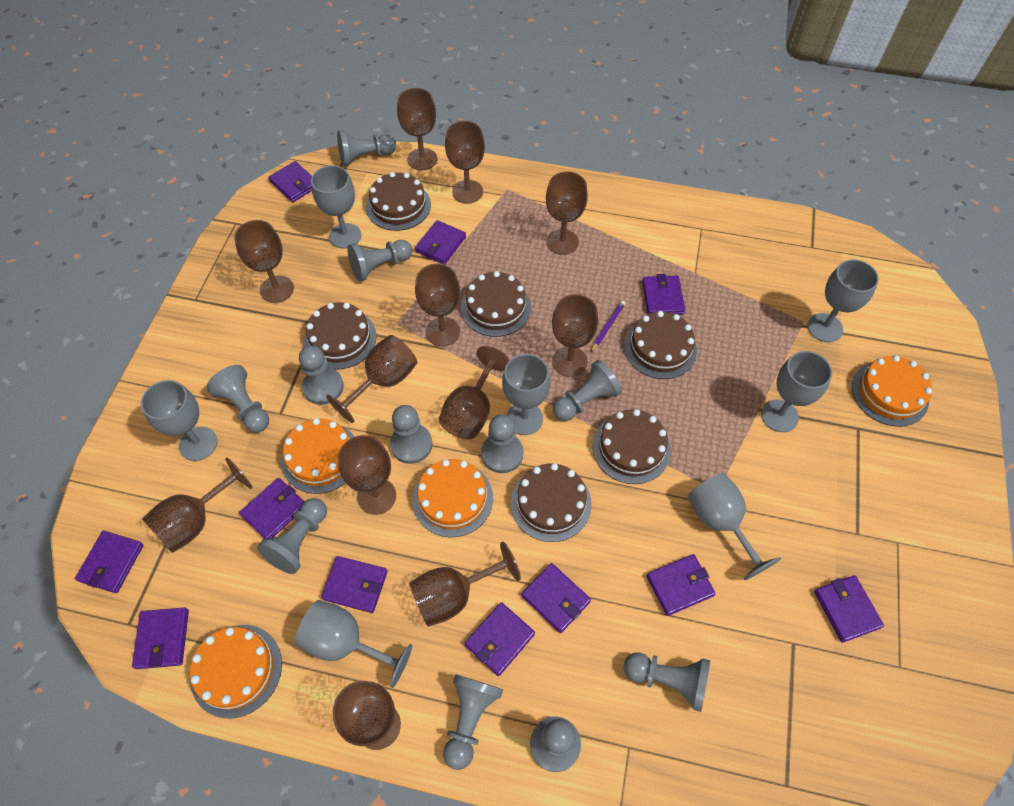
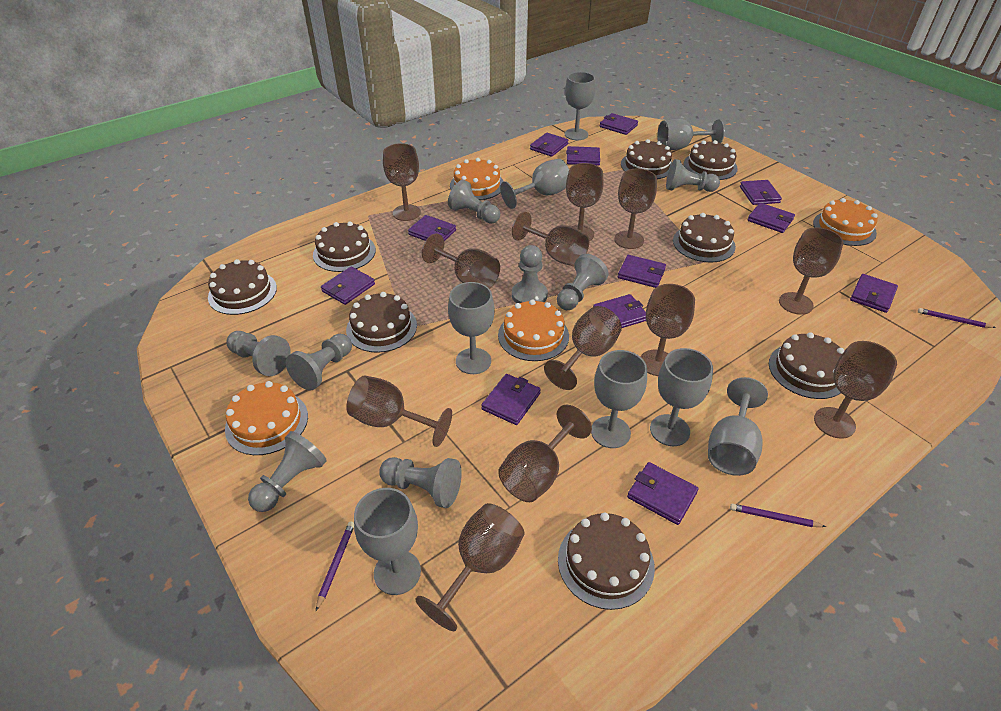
brown cake: [304,303,377,369] [366,172,431,231] [461,271,531,337] [511,463,592,542] [593,409,671,484] [624,311,697,379] = 6 -> [208,259,277,315] [313,221,376,272] [346,292,417,353] [558,512,655,610] [621,139,672,179] [673,213,736,262] [683,140,738,180] [769,332,844,399] = 8
grey goblet: [141,380,218,461] [295,600,412,688] [311,165,361,249] [502,354,550,435] [688,473,781,580] [761,351,832,432] [808,259,879,342] = 7 -> [354,488,421,595] [448,282,495,374] [500,159,569,209] [565,72,596,140] [591,350,647,448] [650,348,713,446] [657,119,725,150] [708,377,768,476] = 8
grey pawn: [206,365,269,433] [257,498,327,574] [299,345,344,405] [337,130,396,166] [347,240,412,281] [390,405,432,464] [443,674,503,770] [481,415,523,473] [530,716,581,772] [553,360,622,421] [624,652,710,712] = 11 -> [226,331,291,376] [248,431,327,512] [286,334,352,390] [379,457,462,508] [448,180,500,224] [512,245,548,303] [557,254,609,310] [666,159,720,192] = 8
purple pencil: [591,300,625,352] = 1 -> [316,521,354,611] [730,503,826,527] [918,308,996,328] = 3
purple wallet: [75,531,143,593] [132,607,189,669] [239,478,304,539] [269,161,312,202] [321,556,387,613] [415,220,466,265] [465,602,535,676] [521,563,591,633] [642,274,685,315] [646,554,716,616] [814,575,884,643] = 11 -> [321,266,375,305] [408,215,456,241] [481,374,541,425] [530,133,568,157] [566,146,600,166] [593,294,646,328] [600,113,638,135] [618,255,666,288] [627,462,699,525] [740,180,782,205] [747,203,795,233] [850,274,898,313] = 12

